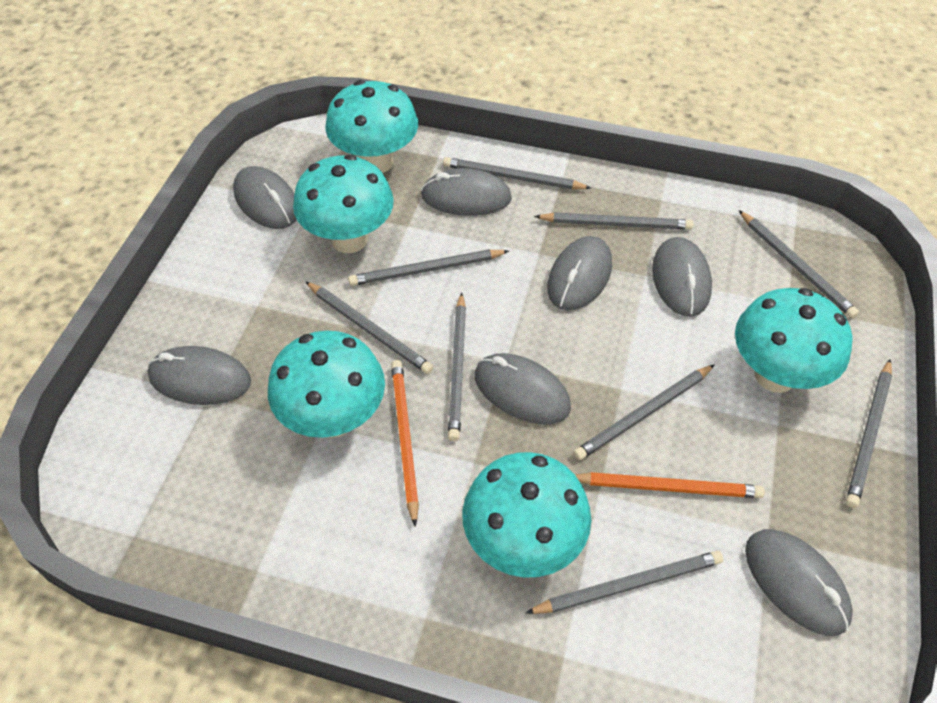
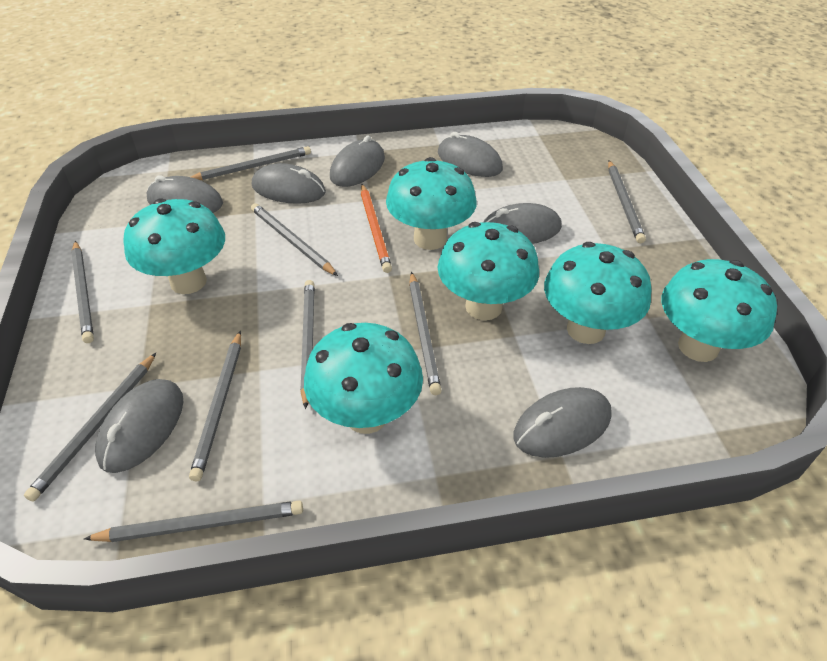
orange pencil: [391,360,419,527] [575,472,765,498] = 2 -> [361,184,392,273] = 1
turquoise mushroom: [268,331,385,438] [293,154,394,253] [325,80,418,173] [462,452,591,578] [735,288,852,393] = 5 -> [123,198,225,294] [304,323,423,434] [386,157,477,250] [438,222,539,320] [544,242,651,344] [662,259,777,362] = 6

